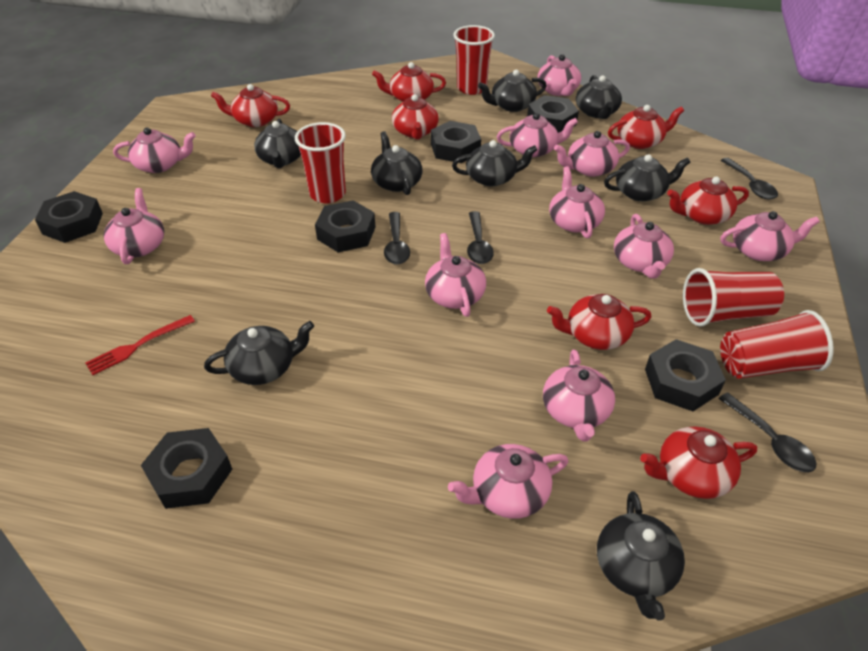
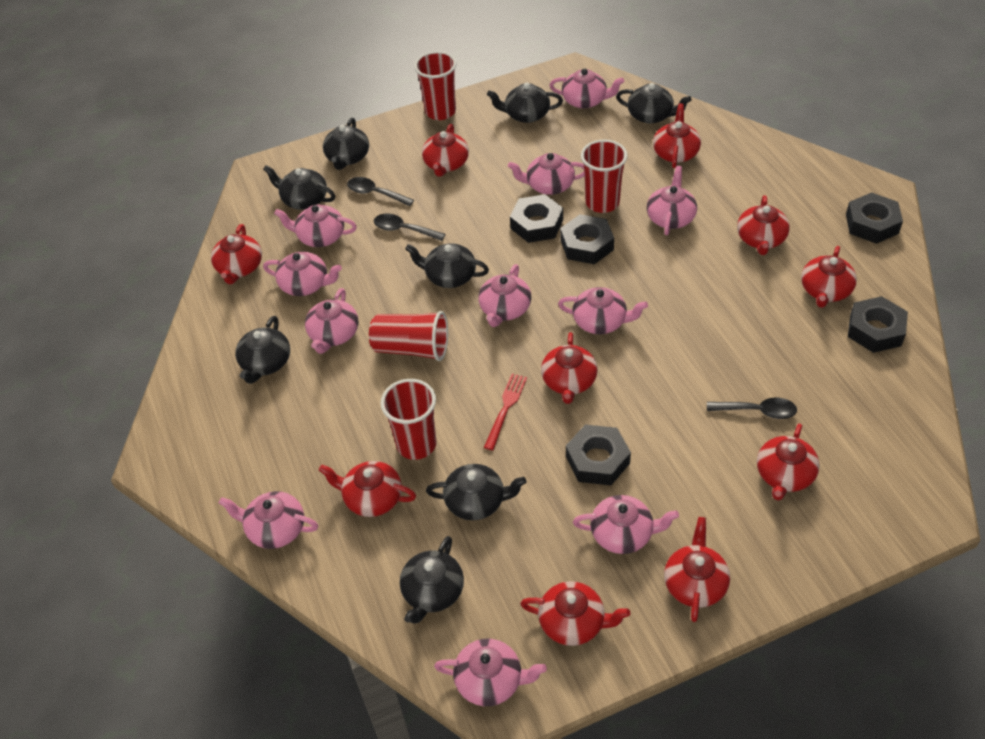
black nut: [35,191,103,243] [141,428,232,509] [315,200,375,252] [431,121,481,163] [527,95,579,133] [645,339,726,411] = 6 -> [510,194,563,243] [560,214,614,264] [566,425,631,485] [846,192,903,244] [848,296,908,353] = 5
black spoon: [384,212,410,265] [467,211,494,264] [718,392,816,472] [721,158,778,200] = 4 -> [347,177,414,206] [374,214,445,241] [707,398,797,419] = 3
red teapot: [211,84,290,127] [372,62,446,102] [392,93,439,139] [547,294,651,350] [608,105,684,149] [640,427,757,499] [667,177,749,225] = 7 -> [211,224,262,284] [319,461,416,517] [422,124,469,177] [520,581,630,646] [541,332,598,404] [653,103,701,168] [664,517,730,622] [737,195,790,255] [757,423,820,501] [801,246,857,308] = 10

